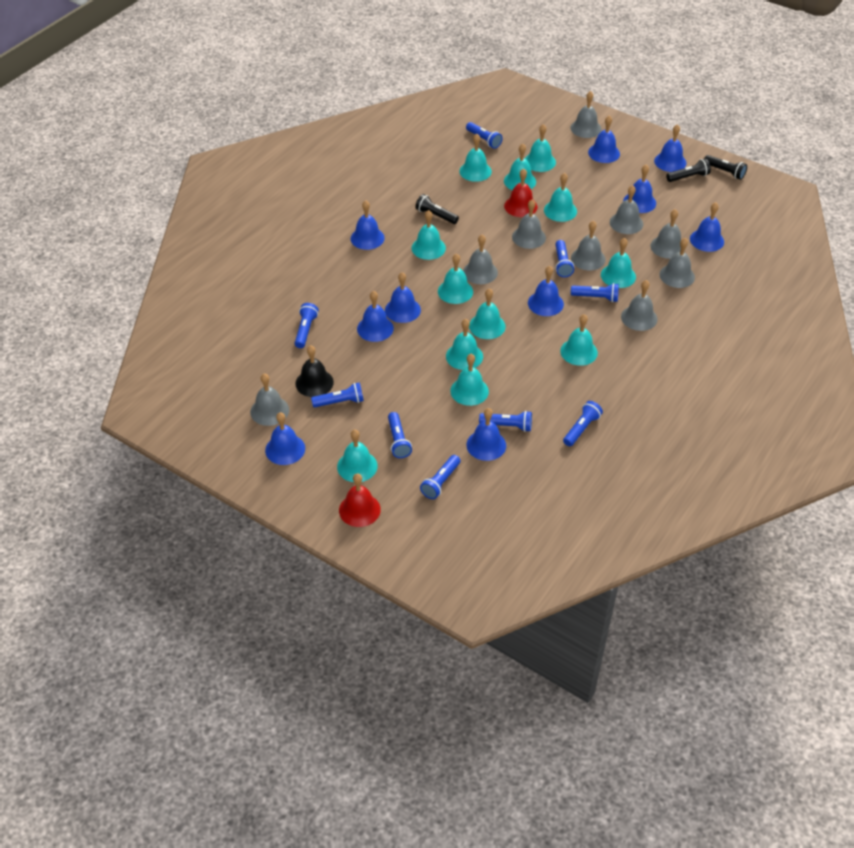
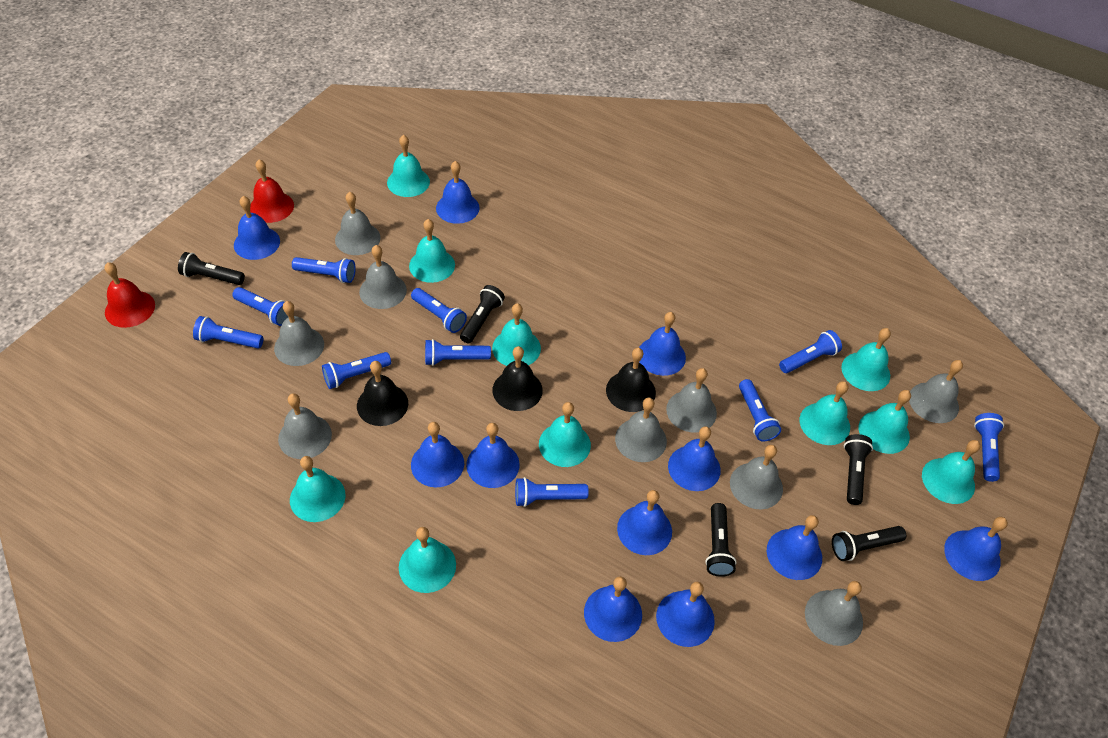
black bell: [295,345,334,397] = 1 -> [357,361,408,426] [492,346,543,411] [606,348,656,412] = 3
black flashlight: [415,194,459,224] [666,159,711,182] [704,155,747,180] = 3 -> [178,252,245,285] [460,285,505,344] [705,503,736,577] [832,526,906,561] [844,434,873,505] = 5
blue bell: [265,412,305,465] [351,200,385,250] [357,291,394,342] [385,272,421,323] [466,408,506,461] [528,266,564,316] [588,116,620,163] [623,165,656,213] [654,124,686,172] [690,202,724,252] = 10 -> [234,196,280,260] [411,422,464,487] [436,161,480,224] [466,423,520,488] [584,576,642,642] [617,490,672,555] [639,312,686,376] [656,582,715,647] [668,426,721,491] [767,515,822,580] [944,517,1008,581] = 11
blue flashlight: [295,303,319,348] [311,382,364,408] [388,412,412,458] [420,455,460,499] [466,122,502,149] [479,411,532,432] [555,240,574,277] [563,401,603,446] [571,283,619,302] = 9 -> [193,316,264,348] [232,287,288,326] [292,257,356,283] [322,352,391,389] [411,288,467,333] [425,339,491,366] [515,477,589,507] [739,379,781,442] [779,330,842,373] [974,413,1004,482] = 10
turquoise bell: [337,429,378,482] [411,210,446,260] [438,254,473,304] [446,319,483,370] [450,354,489,406] [459,134,492,182] [469,288,506,339] [504,144,536,190] [525,124,556,172] [544,173,577,222] [560,314,598,366] [601,238,636,288] = 12 -> [290,456,346,522] [387,135,430,197] [399,527,456,593] [409,219,455,283] [492,303,541,366] [539,402,591,467] [800,381,850,445] [841,328,891,391] [858,390,911,454] [922,440,980,504] = 10

